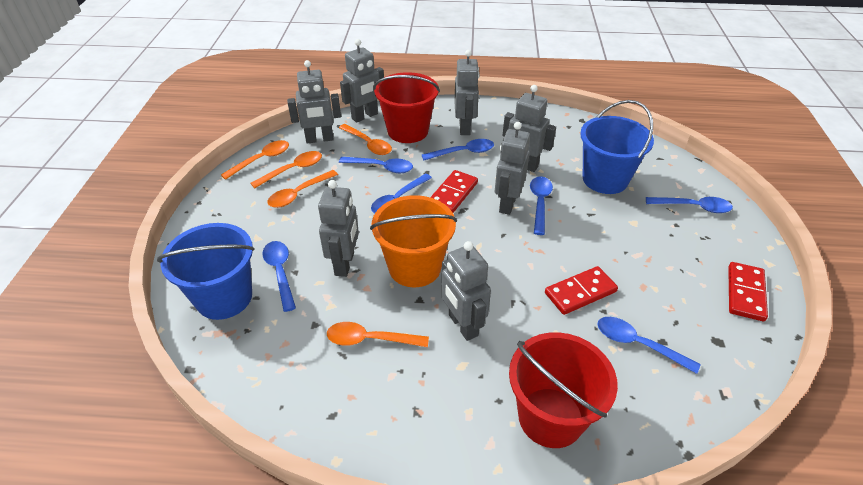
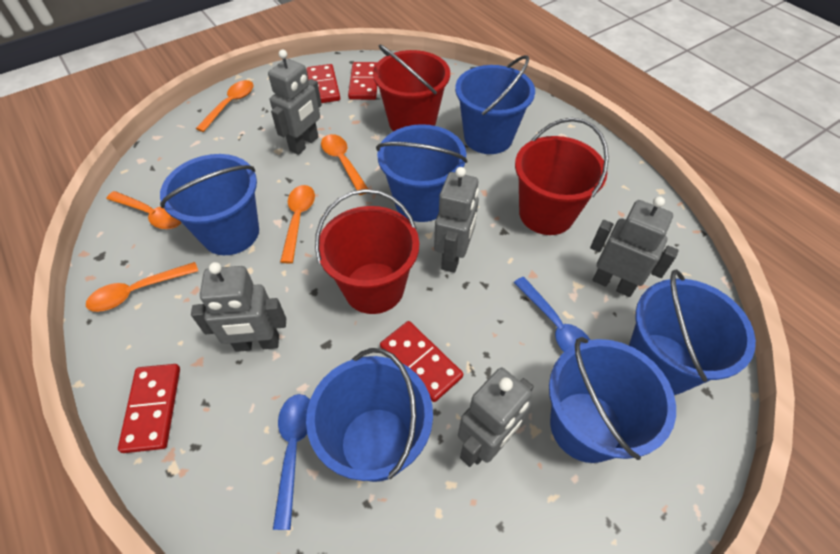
blue bucket: [157,223,255,320] [580,100,654,194] = 2 -> [160,154,259,255] [306,348,433,482] [376,124,468,222] [455,55,535,154] [549,337,676,463] [629,269,756,395] = 6
blue spoon: [263,241,296,312] [339,157,413,173] [371,174,432,213] [422,139,494,160] [530,176,553,235] [597,317,701,374] [646,197,733,213] = 7 -> [273,394,310,530] [513,277,590,352] = 2
grey robot: [287,60,341,143] [318,180,359,277] [340,39,384,122] [442,241,491,341] [454,50,480,135] [495,122,530,215] [502,85,556,172] = 7 -> [191,262,286,352] [268,50,322,155] [434,167,479,273] [458,368,534,467] [590,196,679,297] = 5
orange bucket: [370,195,457,287] = 1 -> none = 0
red bucket: [373,72,440,143] [509,332,618,448] = 2 -> [315,189,419,314] [373,45,450,131] [515,118,609,235] = 3
red domino: [430,170,478,213] [545,266,618,315] [728,262,768,321] = 3 -> [118,364,180,453] [306,64,340,103] [348,62,378,100] [380,321,463,402] = 4

